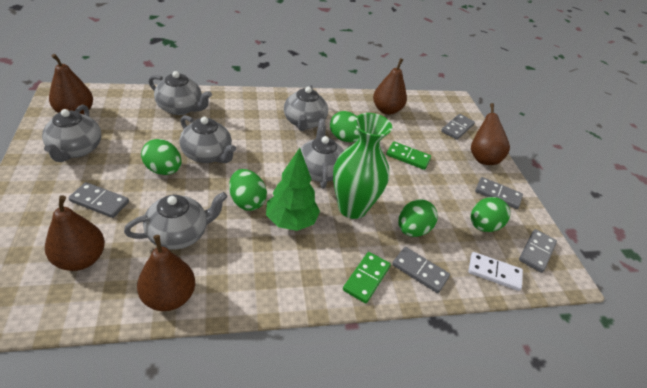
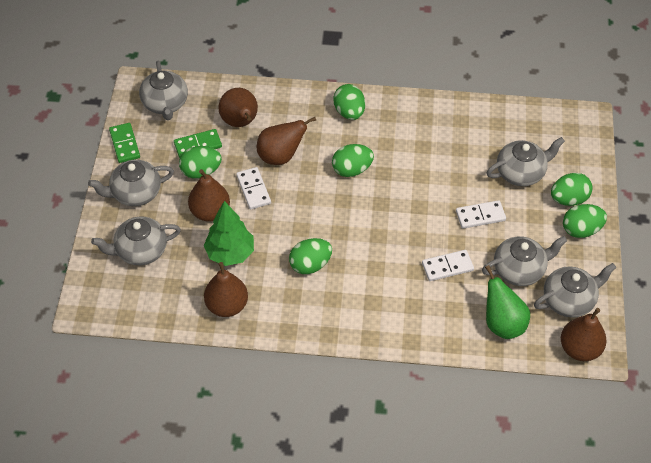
green egg: [141,139,182,175] [229,169,267,211] [330,111,359,142] [398,199,438,237] [471,197,510,232] = 5 -> [179,146,222,179] [289,238,332,274] [332,144,374,177] [333,84,365,120] [551,173,593,206] [563,204,607,238] = 6
green pear: none = 0 -> [485,265,530,339] = 1
green vase: [333,113,392,219] = 1 -> none = 0
grey domino: [68,182,129,218] [392,247,450,293] [441,114,475,140] [475,177,523,209] [519,229,557,273] = 5 -> none = 0
white domino: [468,252,523,291] = 1 -> [236,167,271,209] [422,250,474,281] [456,200,506,229] = 3

